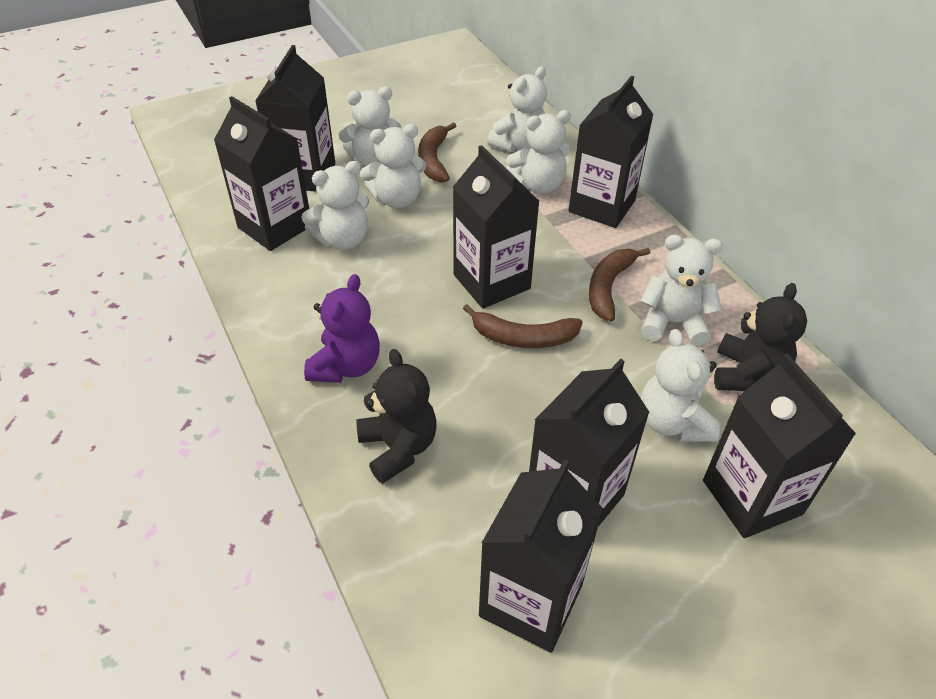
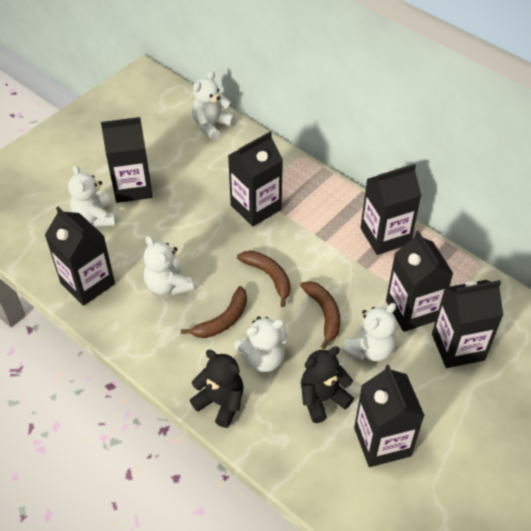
purple teddy bear: [304,274,380,383] = 1 -> none = 0
white teddy bear: [301,161,369,250] [339,86,401,166] [360,124,427,208] [487,66,547,152] [506,110,571,194] [640,235,723,346] [641,329,720,442] = 7 -> [68,165,116,227] [143,236,194,296] [192,71,235,140] [234,317,287,372] [342,303,396,361] = 5

